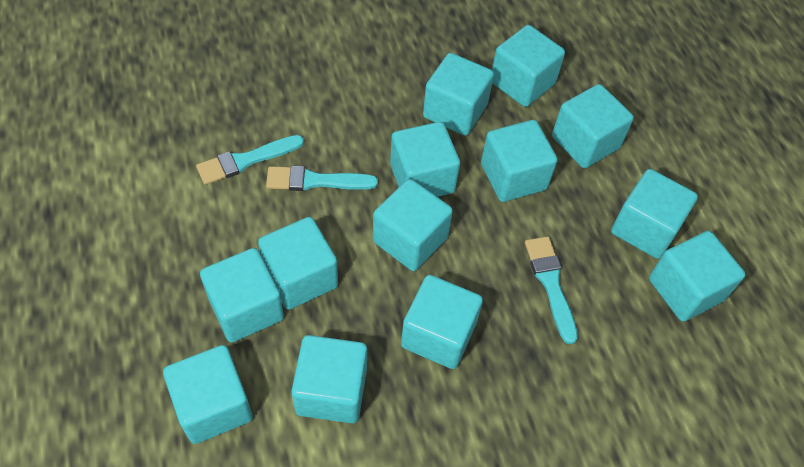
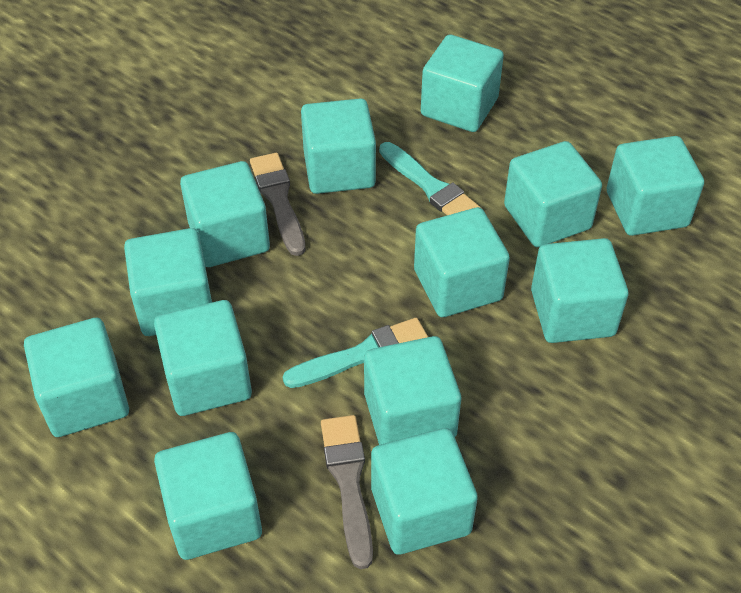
grey brush: none = 0 -> [250,153,305,256] [321,415,373,569] = 2
turquoise brush: [196,135,304,185] [266,166,378,191] [525,236,578,345] = 3 -> [283,318,428,388] [379,142,481,215] = 2

